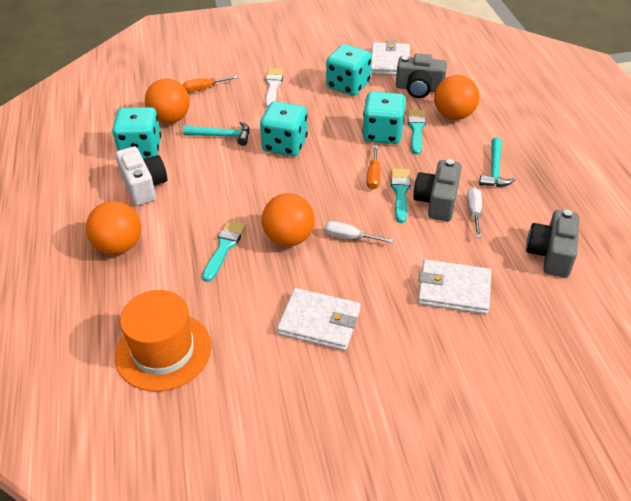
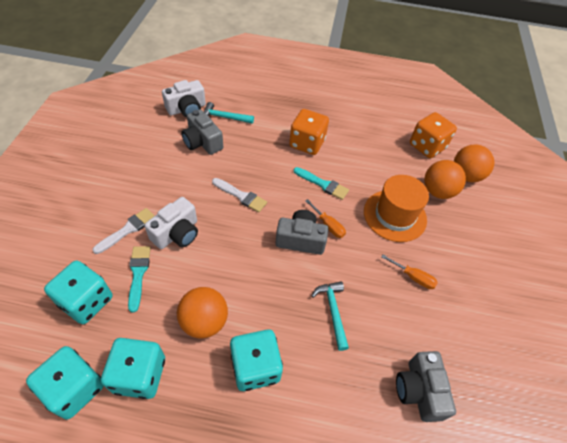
orange ball: [86,201,141,255] [145,79,190,124] [262,193,315,246] [434,75,479,120] = 4 -> [177,287,228,339] [424,160,466,199] [454,144,495,182] = 3
orange dice: none = 0 -> [289,109,329,155] [410,112,457,158] = 2
turquoise brush: [202,220,246,282] [391,168,411,223] [408,109,426,154] = 3 -> [128,246,151,313] [294,167,349,200] = 2
white brush: [265,68,284,108] = 1 -> [93,208,155,254] [212,178,267,213] = 2
white camera: [116,146,167,206] = 1 -> [144,197,198,249] [162,80,206,118] = 2
white screwdriver: [324,221,393,243] [467,188,482,238] = 2 -> none = 0
white wallet: [277,288,361,351] [371,41,410,76] [417,259,491,314] = 3 -> none = 0

